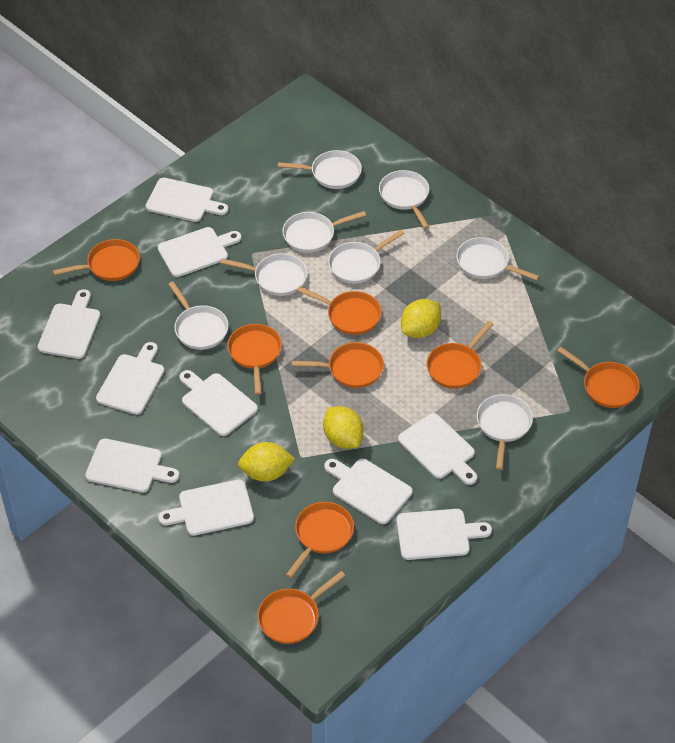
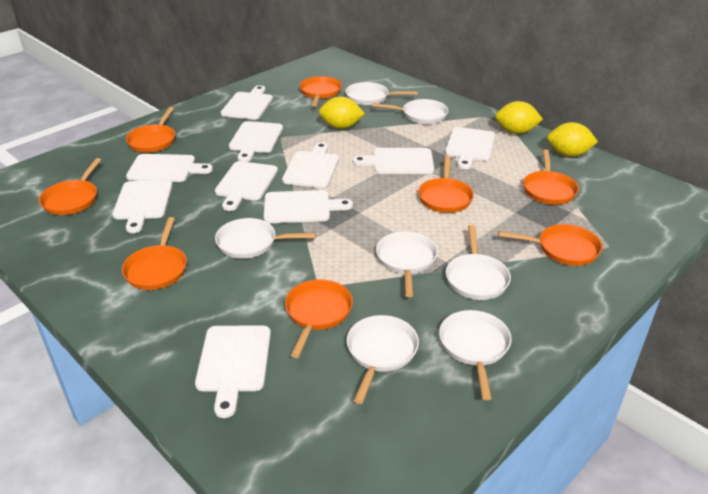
white pan: [168,282,229,350] [220,253,308,296] [278,150,362,189] [282,211,366,253] [328,230,405,284] [379,170,429,229] [456,237,539,280] [477,394,533,470] = 8 -> [215,218,316,259] [345,82,418,105] [347,315,419,404] [372,99,448,124] [376,231,438,297] [439,310,512,400] [446,225,511,300] = 7

